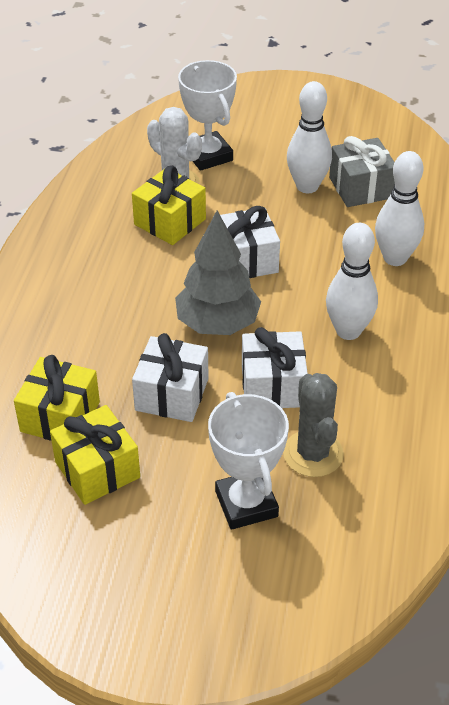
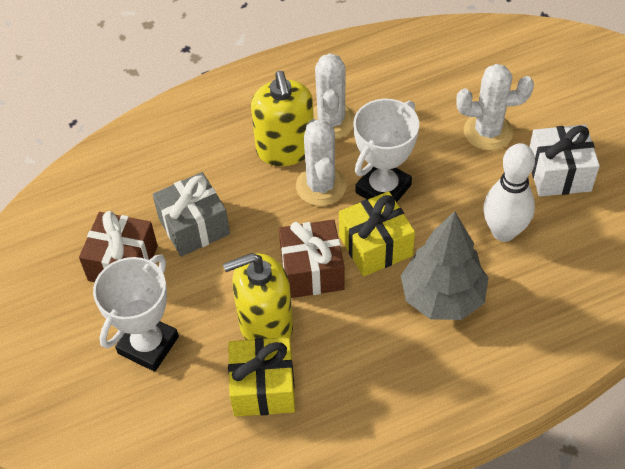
brown gift: none = 0 -> [79,211,158,282] [279,219,345,298] = 2
grey cactus: [283,373,344,477] = 1 -> none = 0
white bowling pin: [287,81,332,193] [326,223,378,340] [375,151,424,266] = 3 -> [483,143,535,242] = 1
white cactus: [147,107,202,184] = 1 -> [296,119,347,206] [313,53,355,139] [456,64,534,150] = 3
white gift: [132,333,209,422] [213,206,280,278] [242,327,308,408] = 3 -> [529,124,600,197] = 1
yellow gift: [14,355,100,441] [50,405,140,505] [132,166,206,245] = 3 -> [228,337,295,417] [339,191,415,276] = 2
yellow soap dispenser: none = 0 -> [223,253,293,340] [251,71,314,166] = 2

